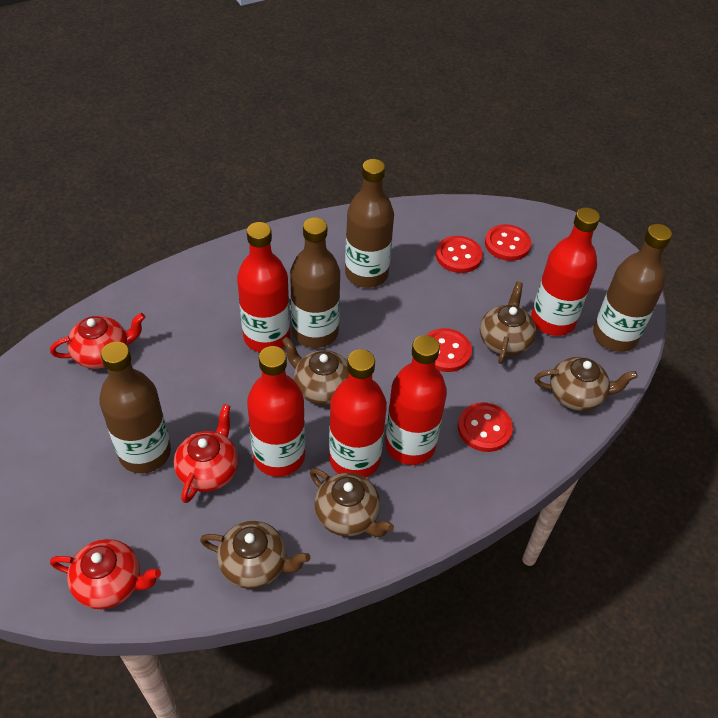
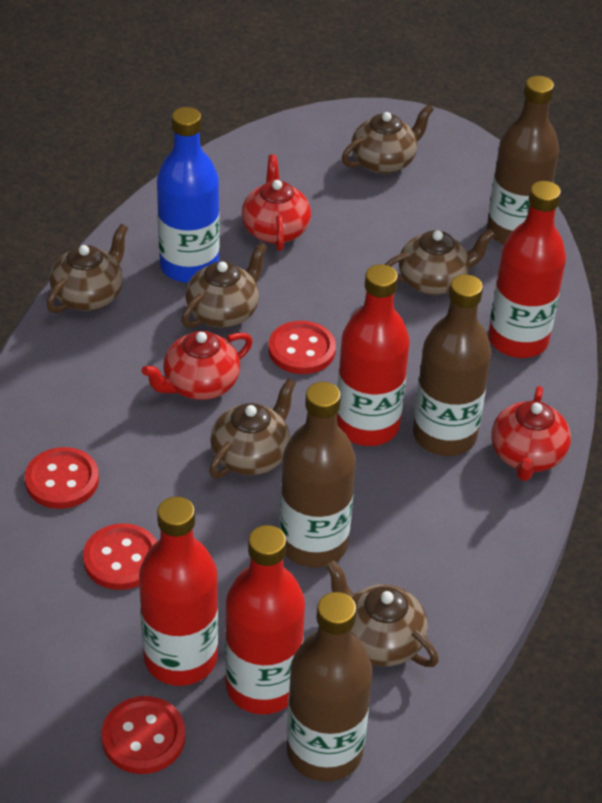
blue bottle: none = 0 -> [157,107,220,283] = 1
brown teapot: [200,521,310,589] [282,337,349,405] [310,468,394,537] [480,281,536,364] [534,357,638,411] = 5 -> [47,224,128,313] [181,242,267,328] [209,378,296,478] [326,560,439,667] [342,104,434,174] [385,228,495,295] = 6
red bottle: [237,222,290,352] [247,346,305,477] [329,349,387,478] [385,335,447,465] [531,207,600,336] = 5 -> [139,497,218,686] [225,525,305,715] [337,264,410,446] [488,181,566,358] = 4

